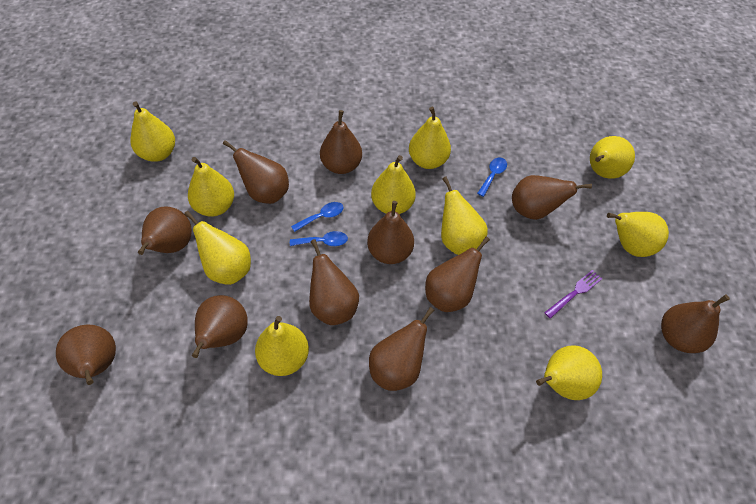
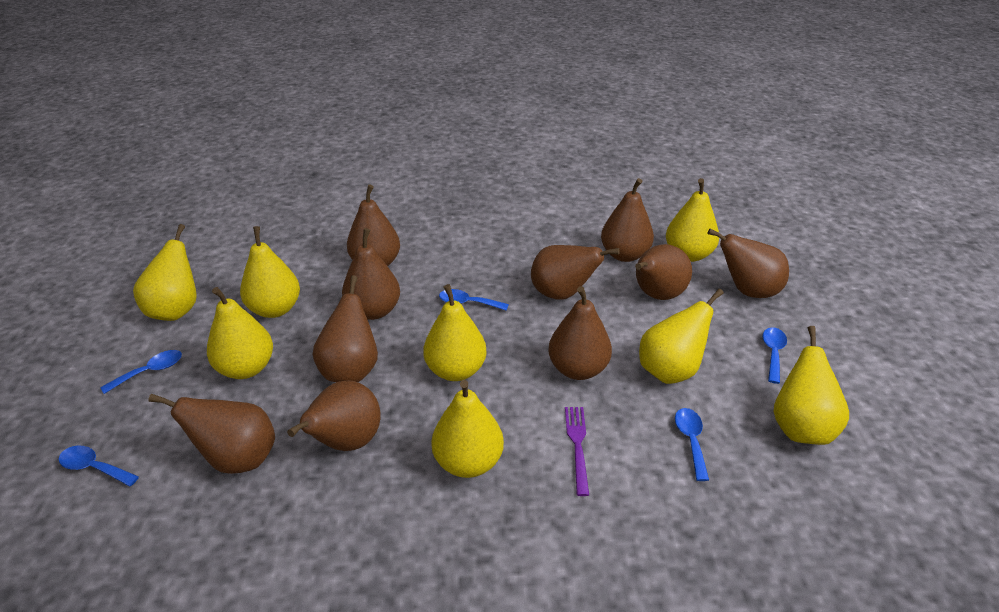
blue spoon: [290,231,348,246] [291,202,343,232] [477,157,507,197] = 3 -> [59,446,139,487] [100,350,182,394] [439,289,509,311] [675,408,709,481] [762,327,787,384] = 5
brown pear: [56,324,116,385] [138,206,192,255] [192,295,248,358] [223,140,289,204] [309,239,359,325] [320,110,362,174] [367,201,414,264] [369,307,434,391] [425,237,490,312] [512,175,592,220] [661,295,730,353] = 11 -> [148,394,275,474] [287,380,380,451] [312,275,378,382] [342,228,400,320] [347,185,400,266] [531,245,620,300] [548,286,612,380] [601,178,654,262] [635,244,692,300] [708,229,789,298] = 10
yellow pear: [130,101,175,162] [184,211,251,285] [188,157,234,217] [255,316,309,376] [371,155,416,214] [409,107,451,169] [441,176,488,255] [536,345,602,400] [590,136,635,179] [607,212,669,257] = 10 -> [133,224,197,321] [207,287,273,379] [240,226,300,318] [423,284,487,381] [431,380,504,478] [639,289,724,384] [666,178,719,262] [774,326,849,445] = 8

